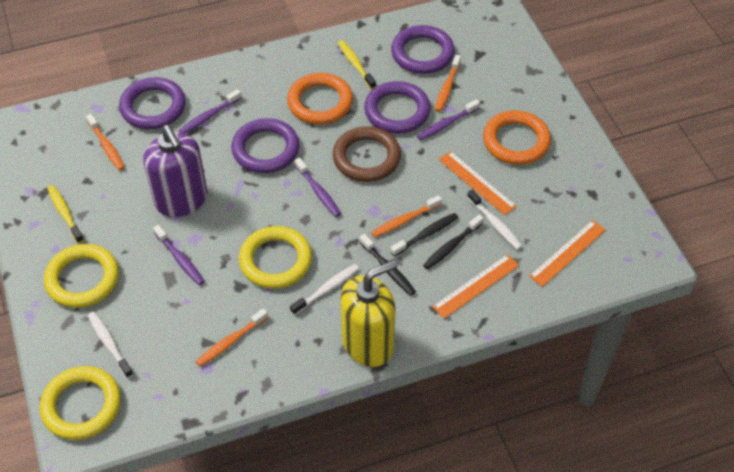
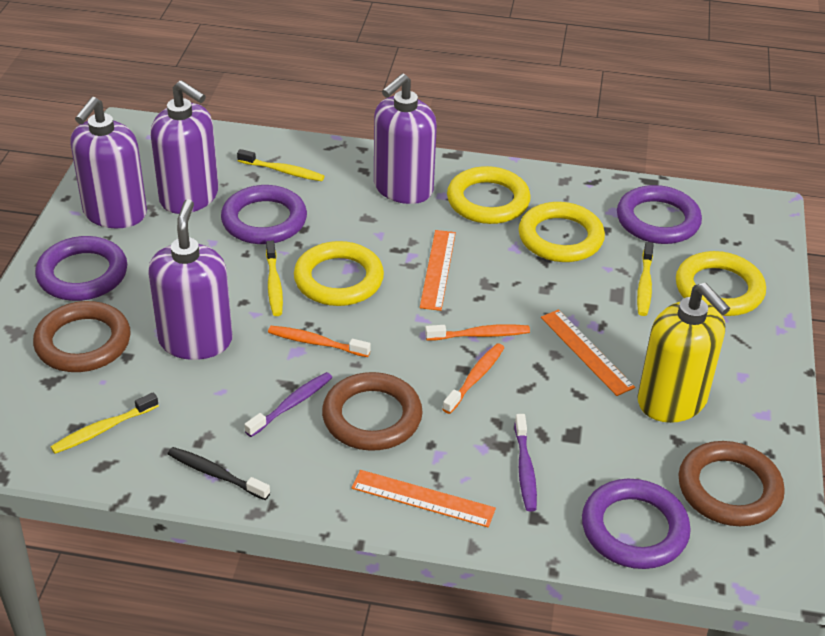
black toothbrush: [359,234,416,296] [390,213,458,256] [423,215,483,270] = 3 -> [168,447,270,500] = 1
brown ring: [333,126,401,182] = 1 -> [33,301,131,372] [322,372,423,451] [678,441,785,526] = 3
orange ring: [287,73,353,125] [483,110,551,165] = 2 -> none = 0
orange toothbrush: [86,114,125,170] [195,308,268,367] [371,195,442,238] [435,55,461,112] = 4 -> [268,326,371,357] [425,324,530,340] [443,343,504,414] = 3
purple soap dispenser: [143,125,207,217] = 1 -> [70,97,147,228] [148,199,232,360] [150,80,219,214] [374,73,437,204] = 4
purple toothbrush: [153,225,205,285] [179,89,242,134] [295,158,341,217] [417,99,480,141] = 4 -> [244,372,332,437] [515,414,537,511] = 2
white toothbrush: [88,312,133,378] [290,264,359,315] [467,189,522,250] = 3 -> none = 0
yellow ring: [40,366,121,440] [44,244,119,308] [239,226,312,289] = 3 -> [294,241,384,306] [447,166,531,224] [518,202,605,262] [676,251,766,316] = 4
yellow toothbrush: [47,185,84,243] [338,40,376,89] = 2 -> [51,392,159,454] [237,149,324,181] [266,240,283,316] [637,242,654,316] = 4

